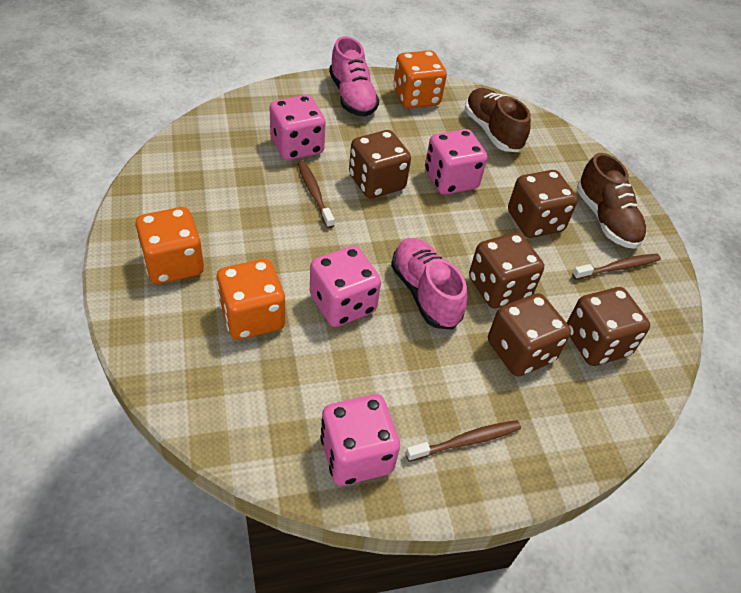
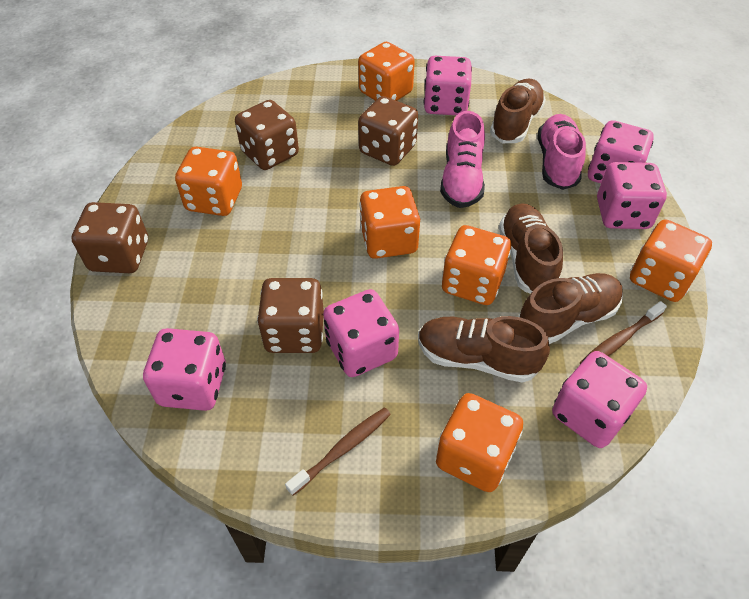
brown dice: [349,130,411,199] [469,232,544,308] [488,293,571,377] [508,170,578,238] [567,287,650,366] = 5 -> [71,202,148,273] [235,100,299,170] [257,278,324,353] [358,96,418,166] = 4
brown shoe: [465,88,531,152] [577,153,647,249] = 2 -> [418,316,550,383] [490,79,546,143] [499,203,563,294] [519,273,623,344] = 4
brown toothbrush: [298,161,334,228] [406,420,521,462] [572,254,661,280] = 3 -> [285,407,391,496] [580,301,667,364] = 2
orange dice: [135,207,204,284] [216,259,285,340] [393,50,447,109] = 3 -> [175,147,242,216] [358,42,415,101] [359,186,420,259] [436,393,523,492] [442,225,511,305] [630,219,712,302] = 6
pink dice: [270,95,326,160] [310,246,381,327] [320,394,400,486] [425,129,487,195] = 4 -> [143,328,226,411] [323,289,399,377] [424,56,472,115] [552,351,647,448] [588,120,654,183] [597,162,667,229] = 6

